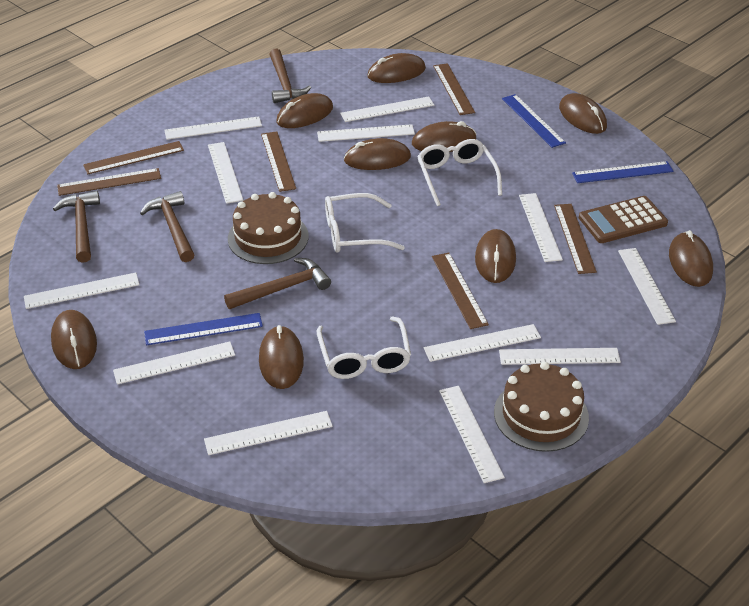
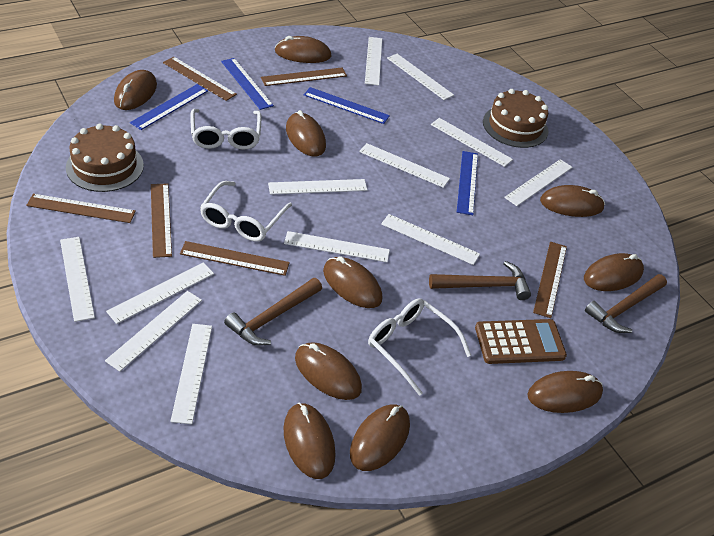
blue ruler: [144,313,263,345] [502,94,566,148] [572,161,674,183] = 3 -> [130,84,208,130] [221,58,274,110] [304,87,390,124] [457,151,478,215] = 4
brown hammer: [53,191,100,263] [140,191,195,262] [224,258,331,309] [269,49,311,103] = 4 -> [224,278,322,346] [429,261,531,300] [585,274,667,333] = 3
brown mouse: [51,310,97,369] [259,325,304,389] [276,93,333,128] [344,138,411,170] [367,53,426,83] [412,121,477,152] [475,229,516,283] [559,93,607,134] [669,230,713,287] = 9 -> [114,70,157,110] [275,36,331,63] [284,402,336,479] [286,110,326,157] [295,342,362,400] [323,256,383,308] [350,405,410,471] [528,371,603,413] [540,185,605,217] [584,253,644,291] = 10

